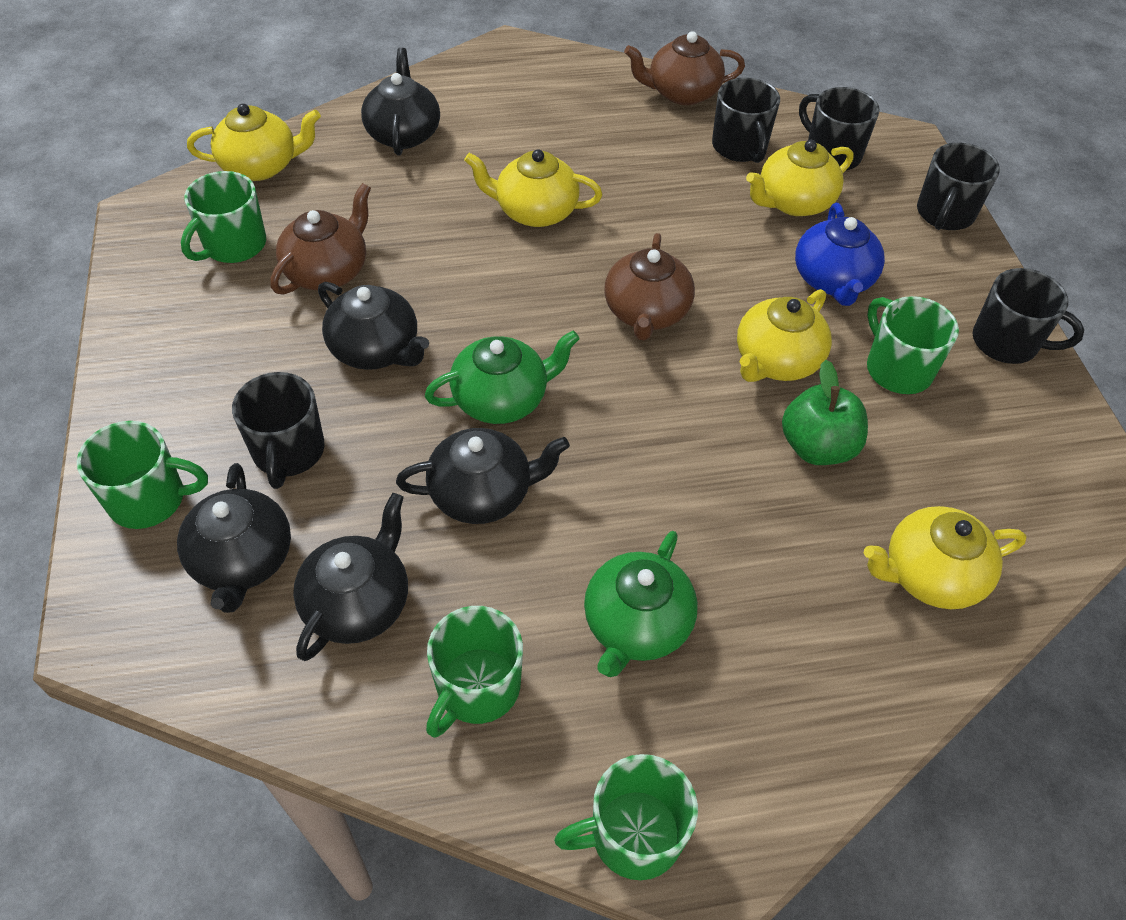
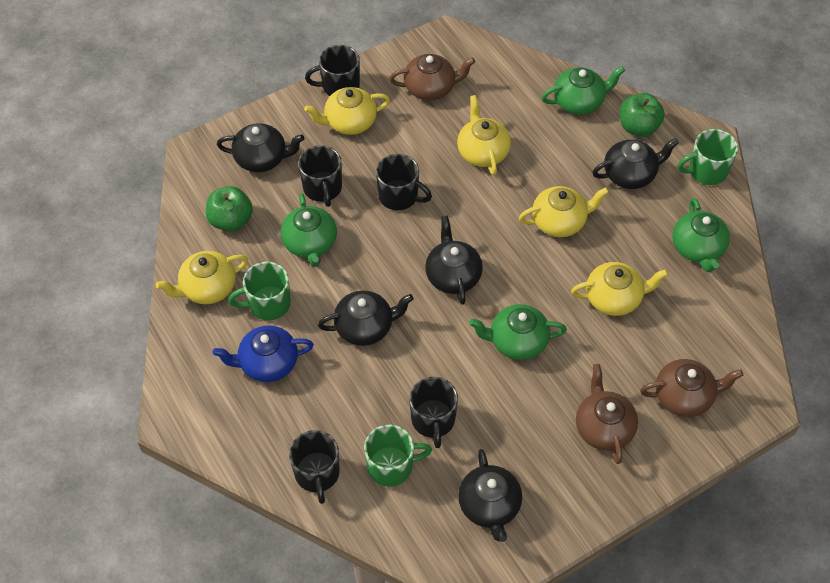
green apple: [782,360,868,465] = 1 -> [206,186,253,232] [620,93,665,137] = 2
green mug: [77,421,208,529] [181,171,266,263] [426,606,523,738] [554,754,698,880] [867,296,959,394] = 5 -> [228,262,291,320] [364,425,432,487] [677,129,738,185] = 3
green teapot: [425,330,580,424] [584,531,698,677] = 2 -> [281,194,337,267] [469,304,567,360] [542,66,625,115] [672,198,730,272] = 4

